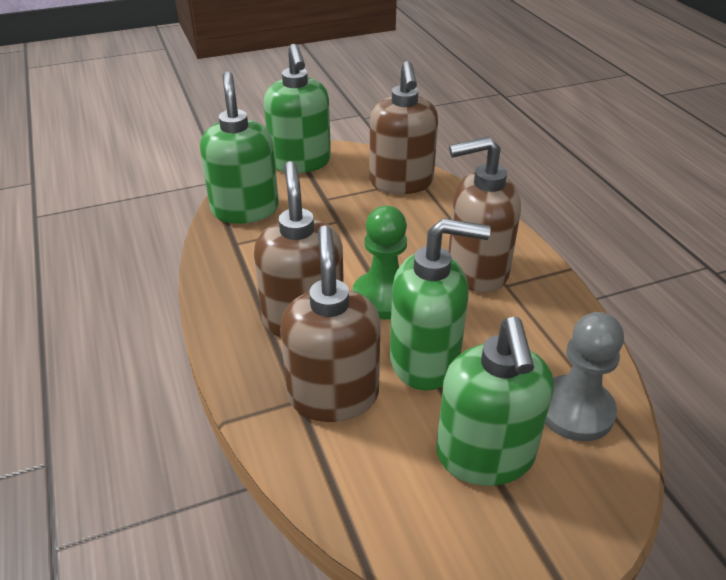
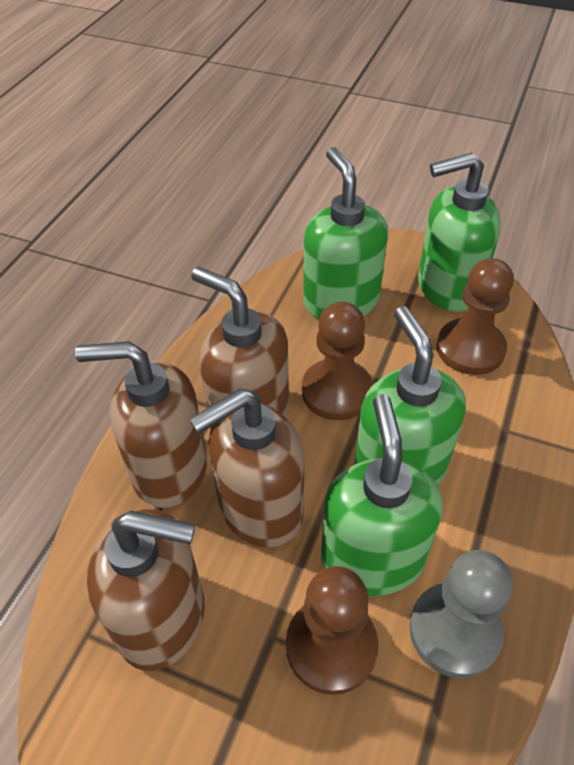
brown pawn: none = 0 -> [286,566,378,695] [302,301,373,420] [437,258,514,375] = 3
green pawn: [352,206,407,320] = 1 -> none = 0

